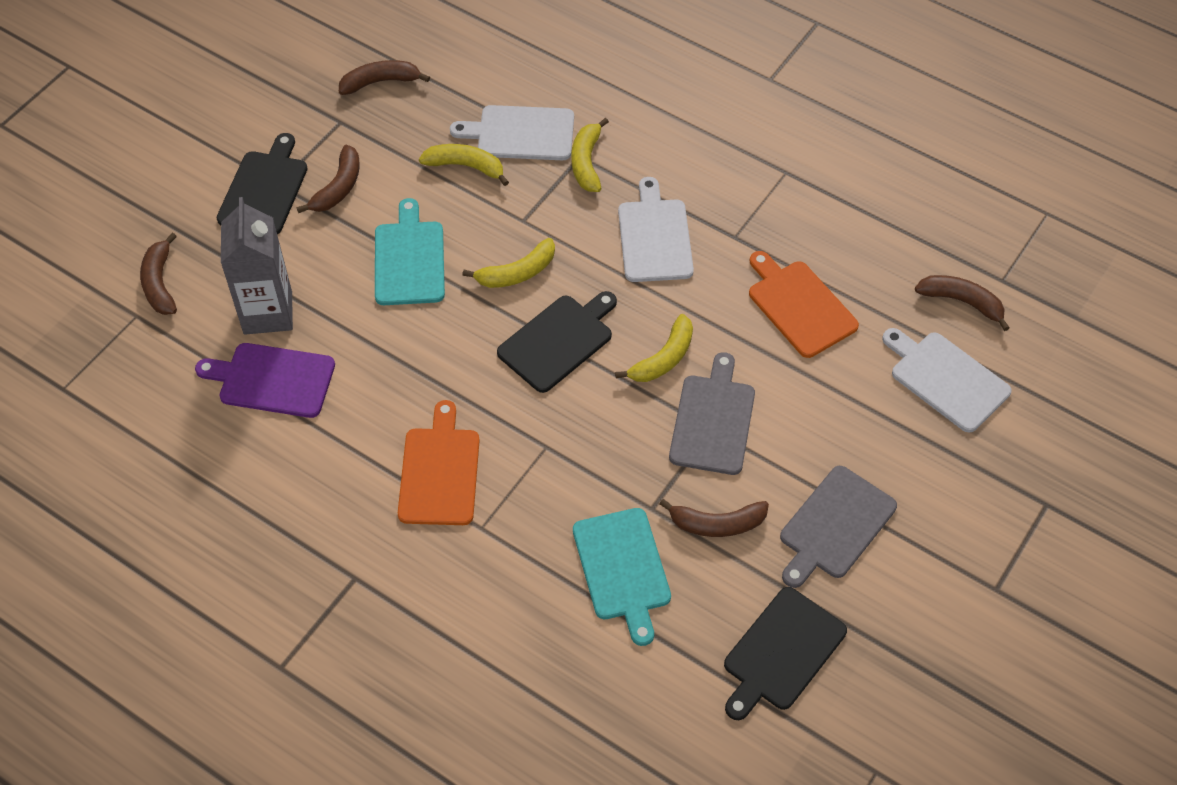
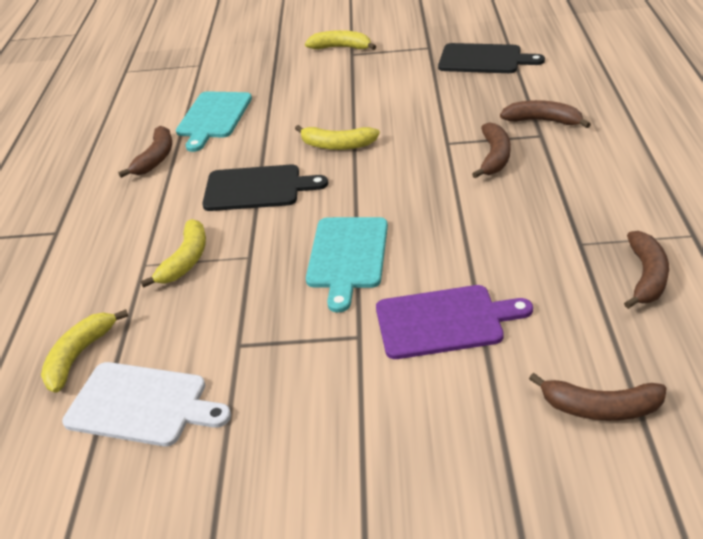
black cutting board: [217,133,308,234] [497,291,617,393] [724,587,847,720] = 3 -> [202,165,328,211] [438,43,545,73] = 2
grey carton: [221,197,293,335] = 1 -> none = 0
grey cutting board: [669,352,755,475] [780,466,897,588] = 2 -> none = 0
orange cutting board: [398,400,480,525] [749,251,859,358] = 2 -> none = 0
white cutting board: [450,105,574,160] [618,177,694,282] [882,328,1012,433] = 3 -> [62,362,231,446] = 1

